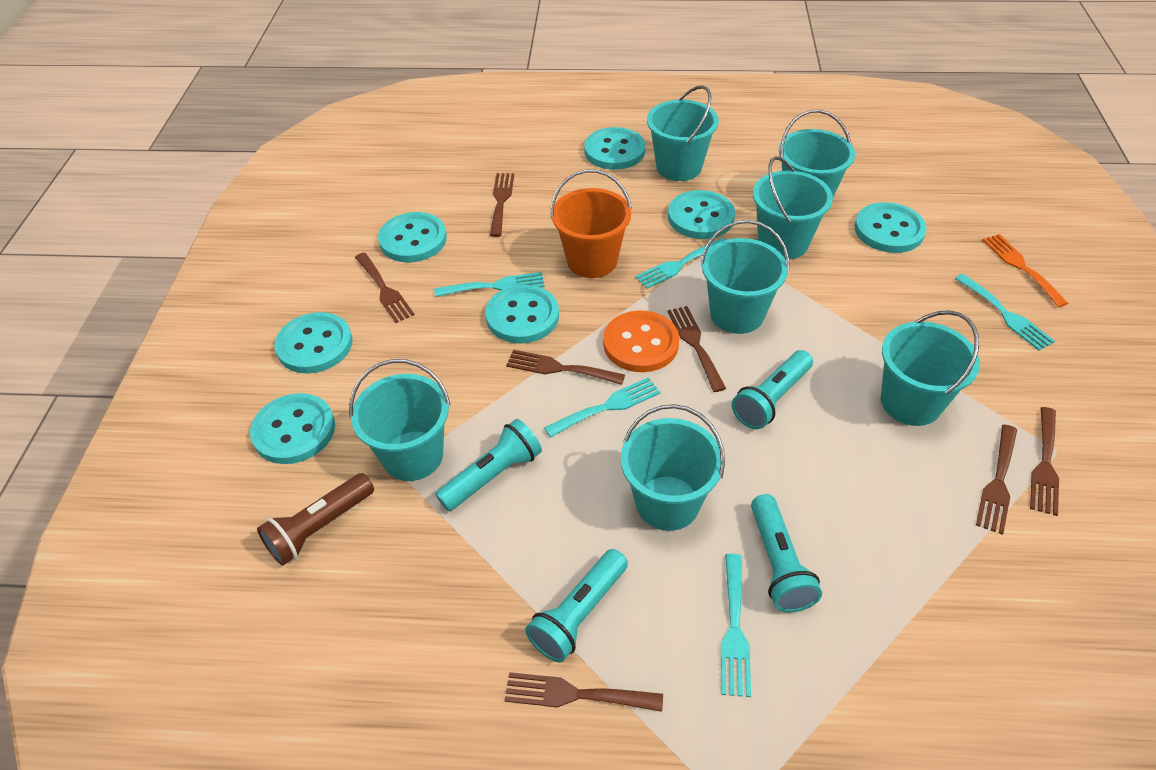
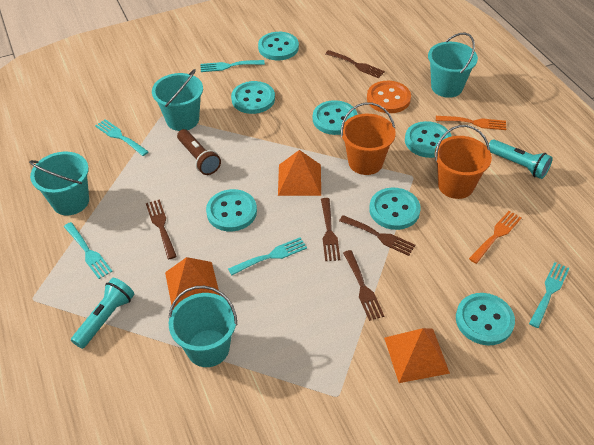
brown fork: [355,253,415,323] [490,173,514,237] [504,672,663,712] [506,350,625,385] [667,306,726,392] [976,424,1017,535] [1030,407,1059,516] = 7 -> [146,199,177,259] [321,198,340,261] [325,50,385,78] [339,215,415,256] [343,250,384,321] = 5
orange bucket: [551,169,632,278] = 1 -> [341,103,396,175] [435,125,492,199] = 2
orange fork: [983,234,1069,307] = 1 -> [436,116,506,130] [469,211,521,264] = 2
orange pyramid: none = 0 -> [165,257,220,311] [278,150,321,196] [384,328,450,383] = 3
turquoise bucket: [349,359,451,481] [621,404,725,531] [647,85,719,181] [700,220,789,334] [753,156,833,260] [779,109,855,197] [881,310,980,426] = 7 -> [29,152,89,215] [152,69,203,131] [168,286,237,367] [428,33,478,98] = 4
turquoise flashlight: [435,419,542,511] [525,549,628,662] [732,350,813,429] [751,494,822,613] = 4 -> [71,278,134,349] [489,139,553,179] = 2

